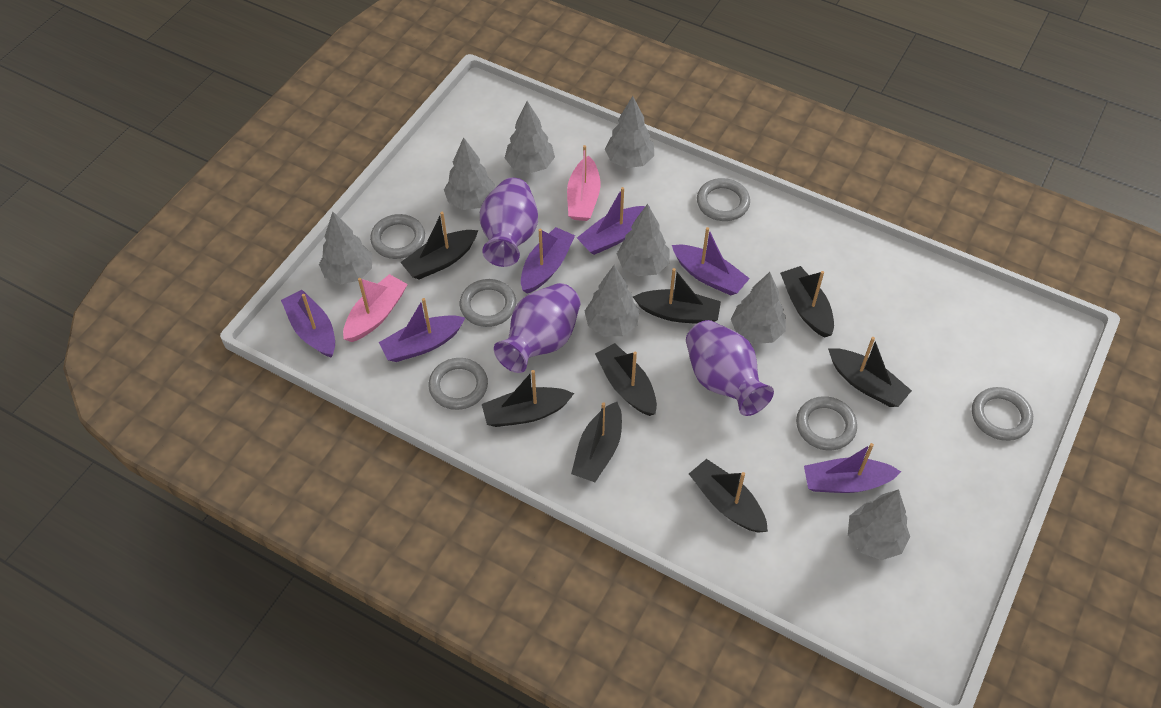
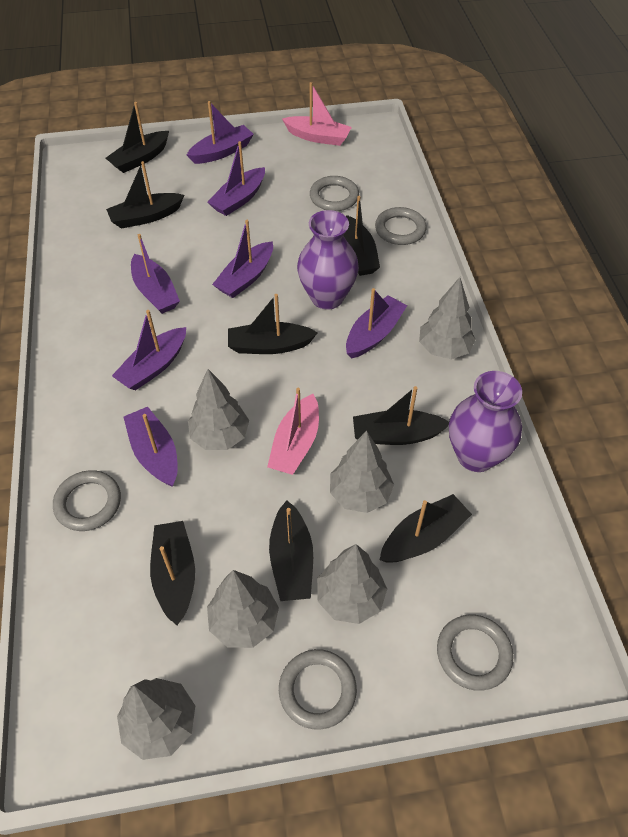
grey ring: [370,214,425,259] [428,358,488,410] [460,279,516,327] [697,178,750,221] [796,396,857,451] [972,387,1033,441] = 6 -> [53,470,121,531] [279,649,357,730] [310,176,359,211] [375,207,427,245] [437,615,514,691] = 5
grey tree: [319,212,372,284] [444,137,495,210] [505,101,555,173] [585,265,640,336] [605,96,654,168] [617,204,670,276] [731,272,786,344] [848,489,910,560] = 8 -> [117,678,195,760] [188,369,249,450] [207,570,279,648] [317,544,387,624] [330,431,394,513] [419,277,476,359] = 6
purple boat: [281,290,335,358] [379,298,465,362] [521,227,575,294] [577,187,645,255] [672,227,750,295] [804,443,901,493] = 6 -> [112,310,186,390] [123,407,178,487] [131,234,180,314] [187,101,254,164] [207,141,265,216] [212,220,273,298] [346,288,407,359] = 7
purple vase: [480,178,538,267] [494,283,581,373] [686,320,774,416] = 3 -> [297,210,359,310] [449,371,522,472] = 2

